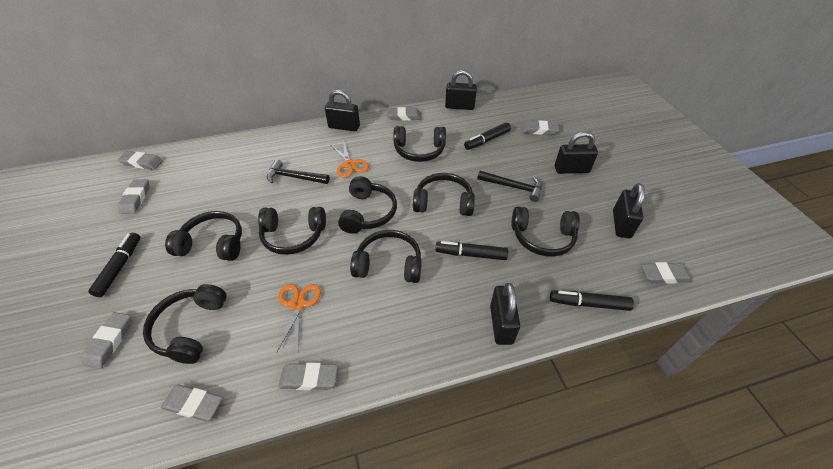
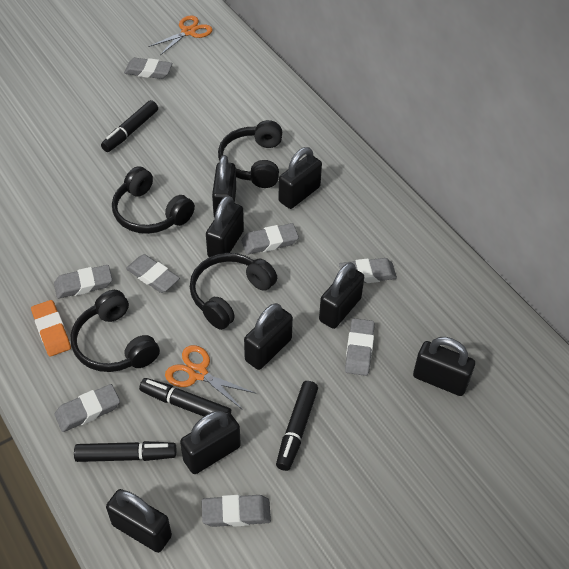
black hammer: [267,159,329,184] [477,171,542,202] = 2 -> none = 0
black headphones: [143,284,227,364] [165,211,242,261] [258,207,326,255] [338,176,397,234] [350,230,422,283] [394,126,446,162] [413,173,475,216] [512,206,580,256] = 8 -> [71,290,160,372] [112,166,195,234] [190,253,277,330] [218,120,282,188] = 4
black padlock: [325,90,360,131] [445,70,477,110] [490,283,520,345] [555,132,598,174] [613,183,645,238] = 5 -> [106,489,172,553] [180,411,241,474] [206,196,244,257] [212,155,236,218] [244,303,293,370] [279,147,322,209] [319,262,364,329] [413,337,475,396] = 8
orange eraser: none = 0 -> [31,300,71,356] = 1

